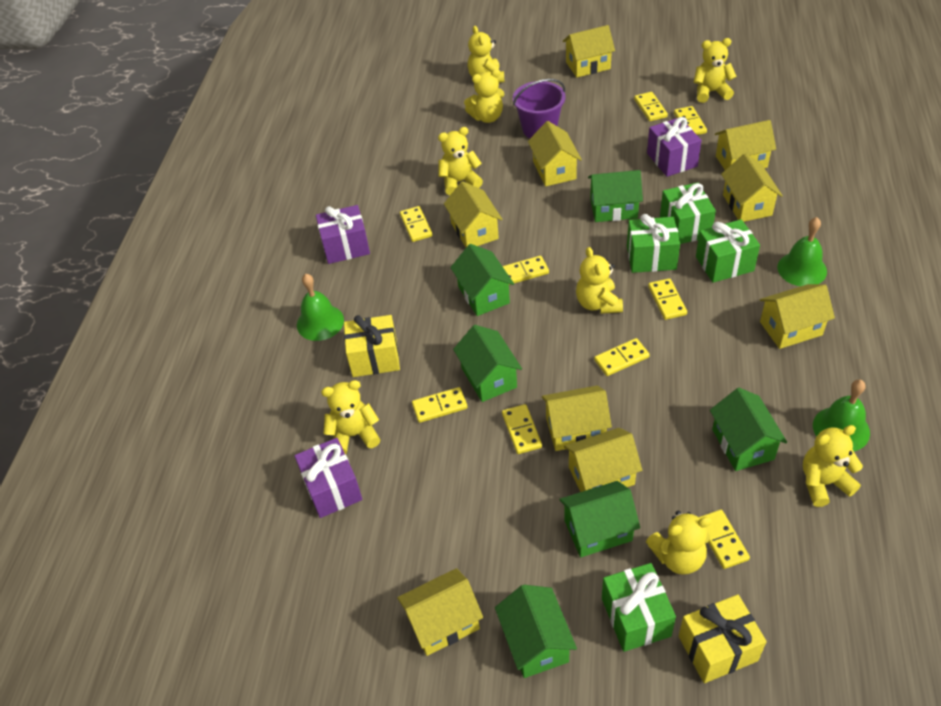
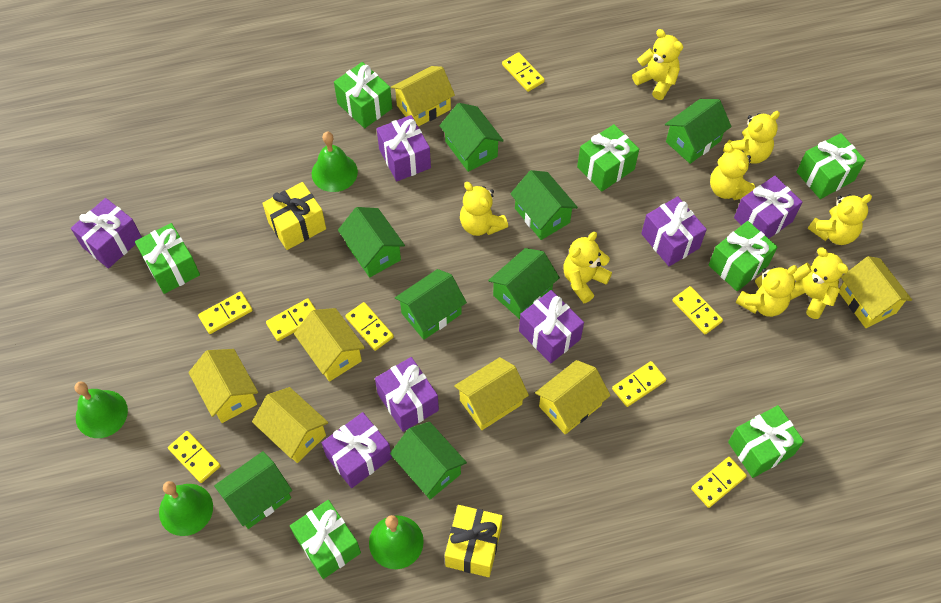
green bell: [297,274,344,341] [777,217,827,286] [813,380,870,451] = 3 -> [74,381,128,438] [159,481,213,536] [312,132,358,192] [369,515,424,569] = 4
green gift: [602,563,676,652] [627,214,680,273] [660,183,716,244] [696,219,760,283] = 4 -> [135,223,200,294] [290,500,361,579] [334,62,392,128] [577,124,639,192] [709,221,777,292] [728,405,804,478] [797,133,866,199] = 7
green house: [450,244,514,316] [453,325,522,402] [495,585,577,678] [559,481,640,557] [588,170,643,222] [710,388,787,471] = 6 -> [214,451,292,529] [338,207,405,277] [390,422,467,499] [395,269,467,340] [439,103,504,172] [488,248,560,319] [510,170,578,240] [665,99,732,164] = 8
purple bucket: [513,79,566,138] = 1 -> none = 0
purple gift: [294,438,362,518] [316,205,370,264] [647,117,701,177] = 3 -> [71,198,142,269] [322,412,392,488] [375,357,439,432] [377,115,431,181] [519,290,584,363] [641,196,707,266] [734,176,802,239] = 7
yellow domino: [400,206,432,242] [412,387,467,423] [502,256,549,285] [502,404,542,454] [594,338,650,376] [634,92,668,121] [648,278,687,320] [674,106,707,135] [698,509,750,569] = 9 -> [168,431,221,483] [198,292,253,334] [266,298,316,341] [345,302,394,351] [502,52,545,92] [612,361,666,407] [673,286,723,334] [691,457,747,508] = 8
yellow house: [397,568,483,656] [444,181,502,247] [528,121,582,186] [542,385,612,451] [563,25,615,78] [564,428,642,492] [715,120,776,170] [721,153,783,222] [760,284,835,349] = 9 -> [188,349,258,423] [252,387,329,463] [294,308,365,382] [391,66,455,127] [454,357,529,430] [535,360,611,435] [839,256,912,328] = 7

